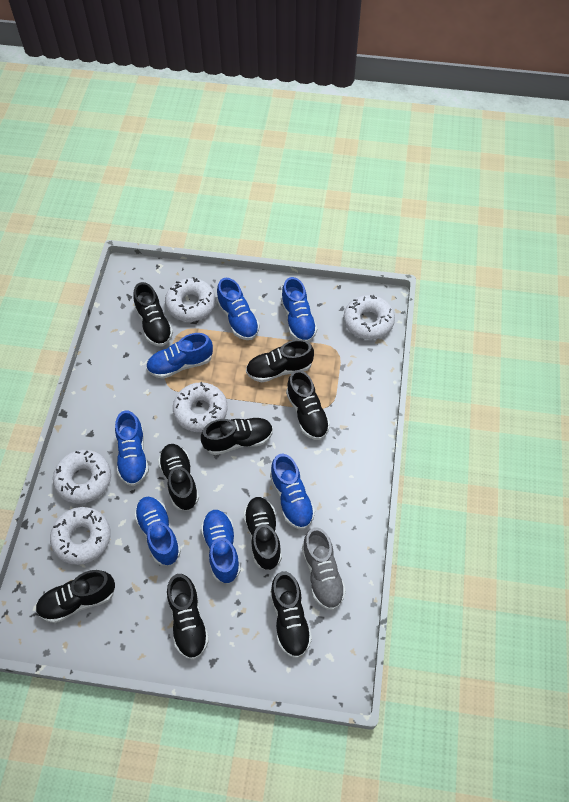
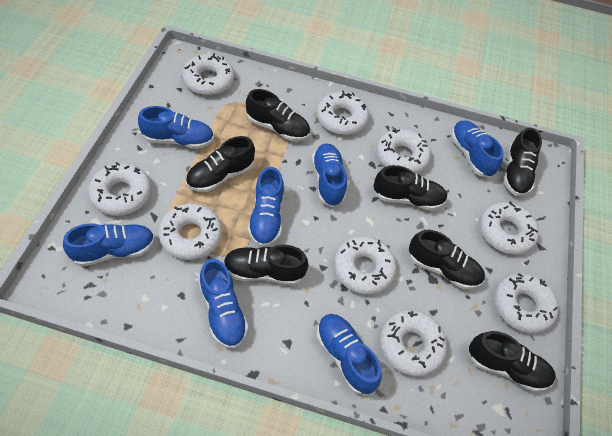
black shoe: [35,570,115,623] [133,282,173,346] [158,444,199,511] [167,574,209,660] [201,417,273,455] [243,497,282,570] [246,339,314,382] [270,572,312,658] [286,370,330,440] = 9 -> [186,136,255,192] [224,245,309,285] [246,89,310,141] [373,165,447,211] [409,230,485,289] [468,331,556,392] [503,128,542,196] = 7
grey shoe: [302,527,346,610] = 1 -> none = 0
white donut: [50,507,111,565] [53,450,111,504] [165,278,216,322] [173,382,228,432] [343,295,395,340] = 5 -> [88,162,151,216] [158,203,222,260] [182,53,235,95] [317,91,369,135] [334,236,396,294] [376,129,431,173] [380,310,447,377] [480,201,539,255] [494,273,559,334] = 9

